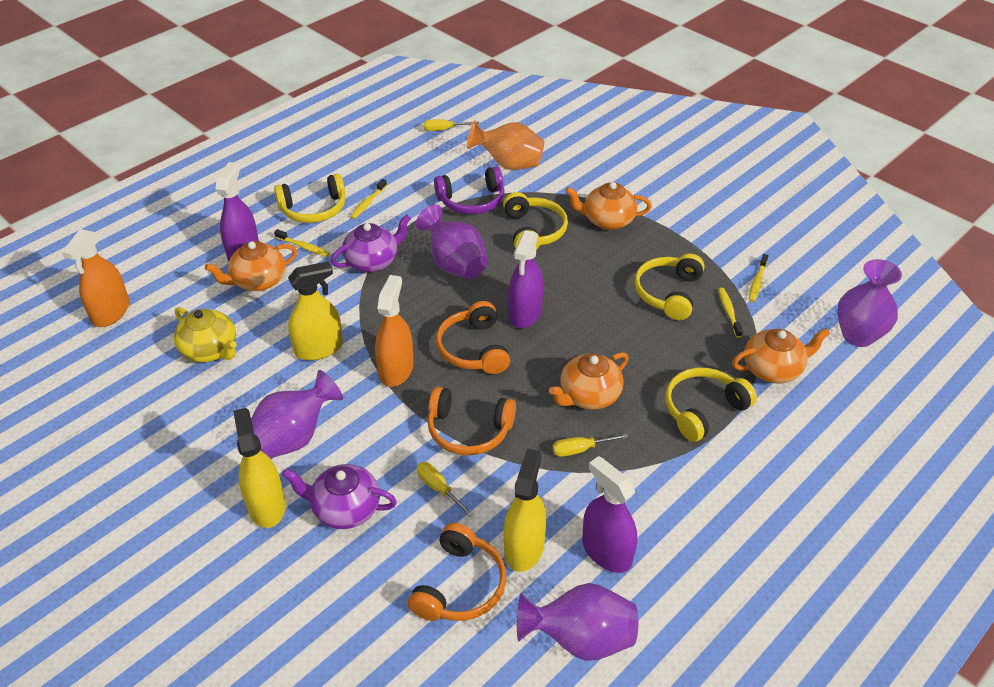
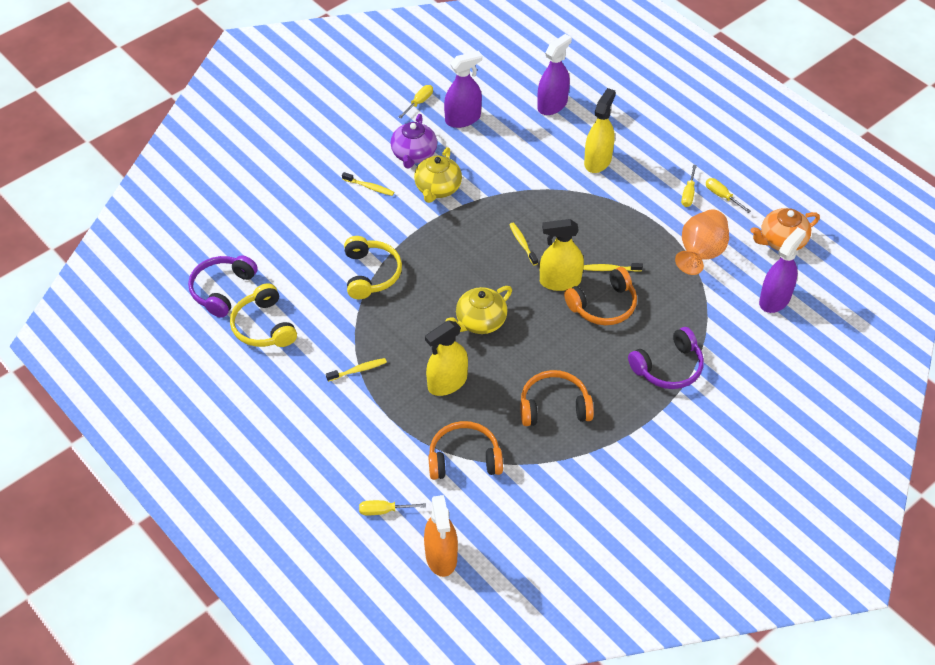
orange spray bottle: [62,229,130,327] [375,275,414,387] = 2 -> [424,495,458,577] = 1
orange teapot: [205,241,297,291] [549,352,629,410] [565,182,652,230] [732,328,830,384] = 4 -> [751,208,820,251] = 1
purple headphones: [434,166,504,214] = 1 -> [188,255,258,318] [628,327,704,389] = 2
purple teapot: [282,464,397,529] [331,214,411,272] = 2 -> [390,114,437,168] = 1
purple vase: [251,370,343,458] [416,205,488,279] [517,583,638,661] [837,259,902,347] = 4 -> none = 0
yellow headphones: [274,174,345,223] [503,192,568,250] [634,253,704,320] [665,368,757,442] = 4 -> [230,283,297,347] [344,236,402,299] = 2
yellow screwdriver: [417,462,473,517] [424,119,479,131] [552,433,628,457] = 3 -> [359,500,426,515] [398,85,433,119] [681,165,697,207] [706,178,751,213] = 4
yellow teapot: [174,307,237,362] = 1 -> [414,147,462,203] [445,286,512,334] = 2

